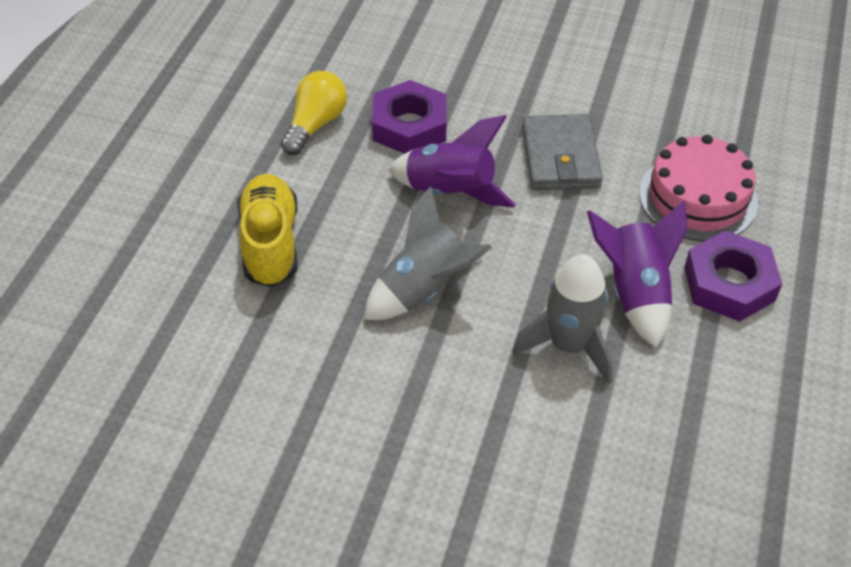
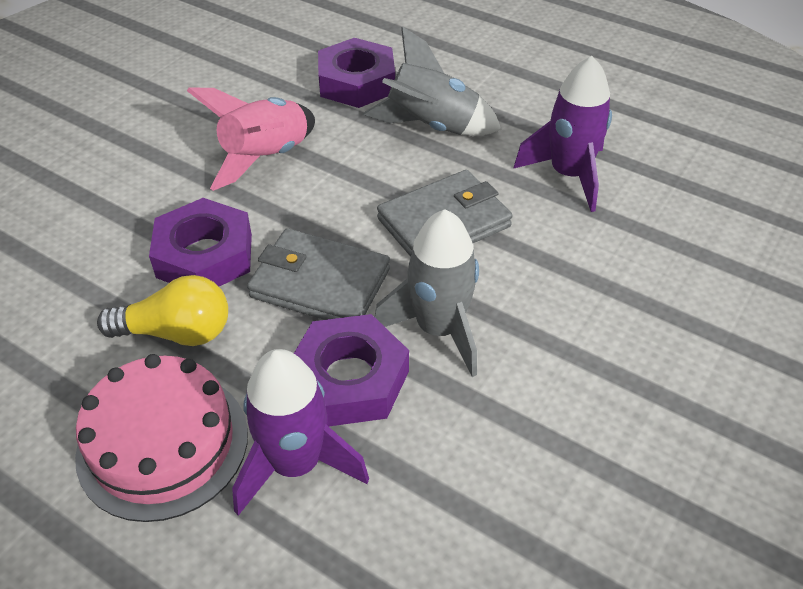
grey wallet: [522,114,603,190] = 1 -> [247,228,390,320] [377,170,513,257] = 2
pink rocket: none = 0 -> [187,87,315,191] = 1
purple nut: [372,80,447,154] [684,230,782,322] = 2 -> [149,198,252,286] [294,314,409,426] [318,38,395,108] = 3
yellow shoe: [237,174,298,287] = 1 -> none = 0

